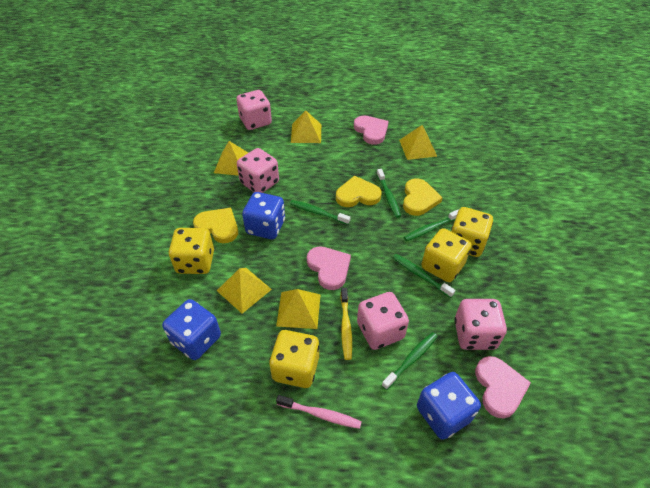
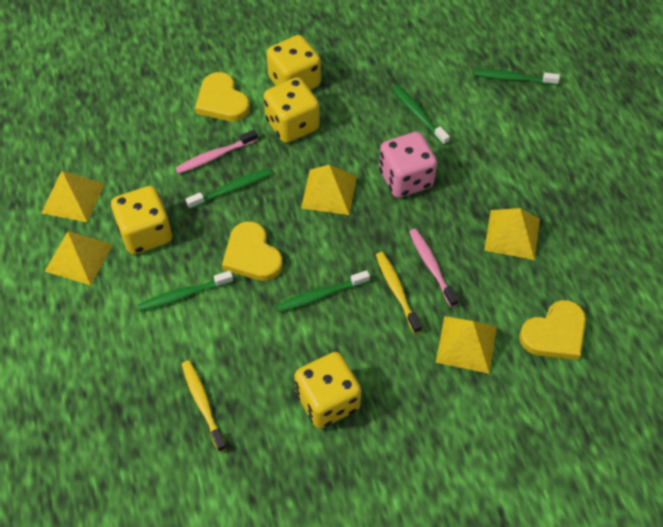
blue dice: [162,299,221,360] [242,192,285,239] [417,372,481,440] = 3 -> none = 0
pink dice: [237,90,272,130] [237,148,279,193] [357,292,409,350] [454,299,507,350] = 4 -> [379,132,437,198] = 1
pink heart: [307,246,351,290] [354,115,389,145] [475,356,531,419] = 3 -> none = 0
pink toothbrush: [276,395,362,429] = 1 -> [175,130,258,174] [409,229,459,307] = 2
yellow toothbrush: [340,288,352,360] = 1 -> [182,360,227,452] [376,252,422,334] = 2

